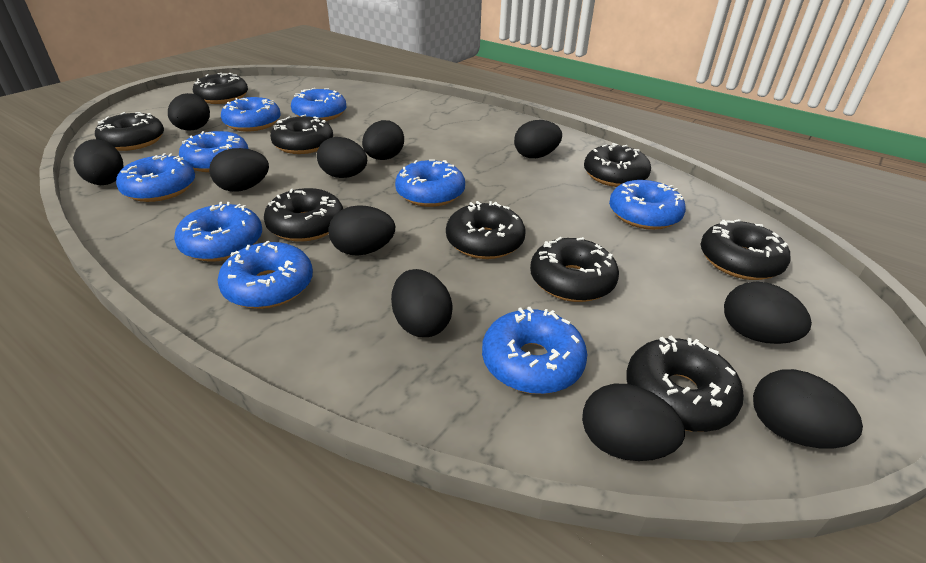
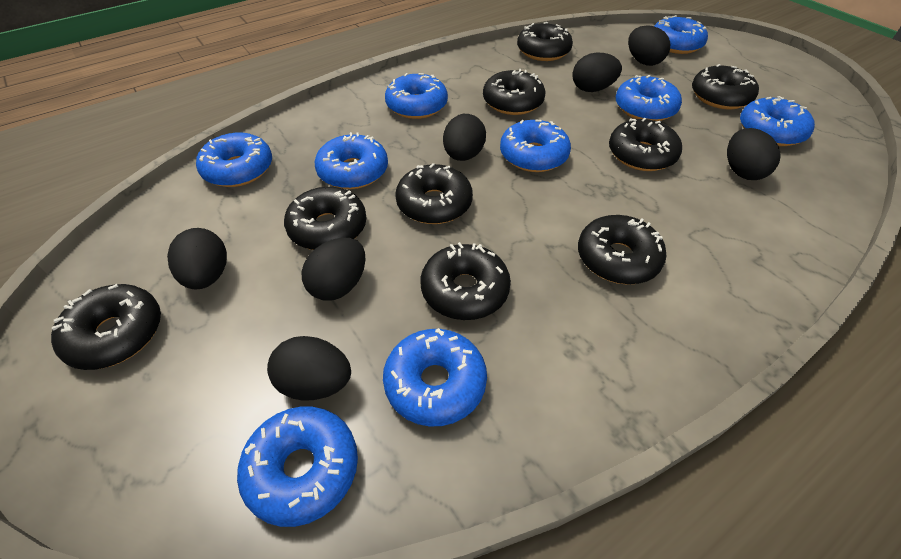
black egg: [73,139,123,185] [168,93,210,131] [209,148,269,192] [317,137,367,178] [328,205,395,256] [362,120,404,160] [391,269,453,337] [514,120,562,158] [582,384,685,461] [724,282,812,344] [753,369,863,449] = 11 -> [167,228,227,289] [267,336,351,401] [301,238,365,300] [443,114,486,161] [572,53,622,92] [628,25,670,66] [727,128,781,180] = 7

